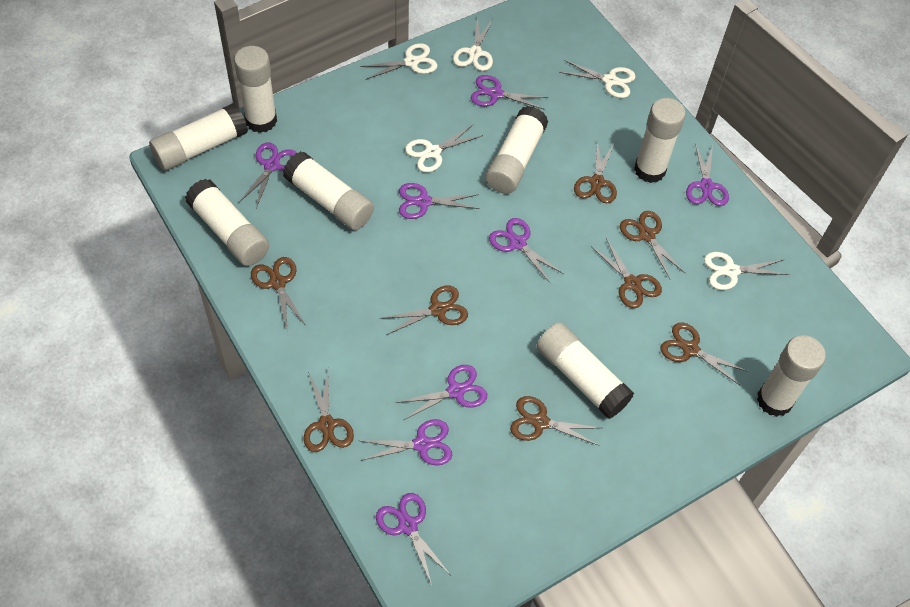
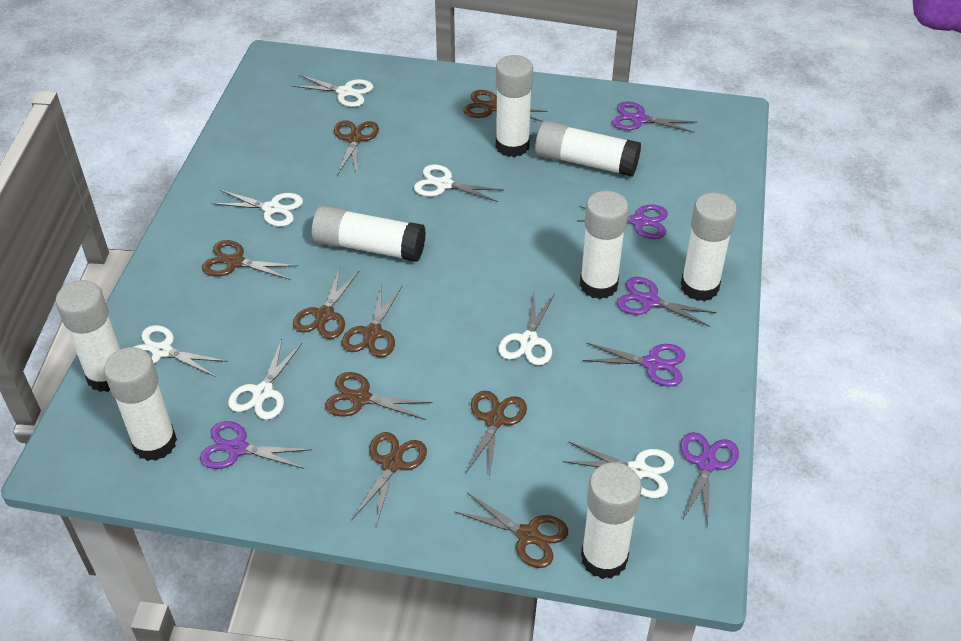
brown scissors: [251,257,306,328] [304,371,354,452] [380,285,468,335] [510,396,602,446] [574,139,617,203] [591,238,662,308] [620,211,686,279] [661,322,748,385] = 8 -> [202,240,298,280] [293,267,359,339] [325,372,432,420] [334,120,379,174] [342,283,402,358] [352,432,427,526] [454,492,568,568] [463,90,547,122] [465,391,527,479] = 9
purple scissors: [239,142,296,208] [360,419,452,465] [376,493,450,585] [395,365,487,420] [399,183,479,219] [471,75,548,110] [489,218,564,284] [686,143,729,206] = 8 -> [200,421,312,469] [577,205,668,239] [583,342,685,387] [612,102,696,133] [617,277,717,327] [680,432,739,526] = 6
white scissors: [361,43,437,80] [405,125,483,173] [453,16,493,71] [559,60,636,98] [704,252,789,290] = 5 -> [133,325,228,377] [212,190,303,227] [228,339,302,420] [292,75,373,107] [414,165,503,202] [498,291,555,366] [562,441,674,498] = 7

